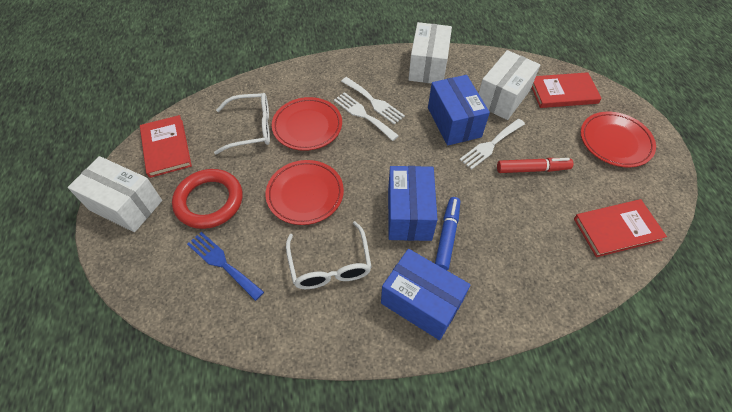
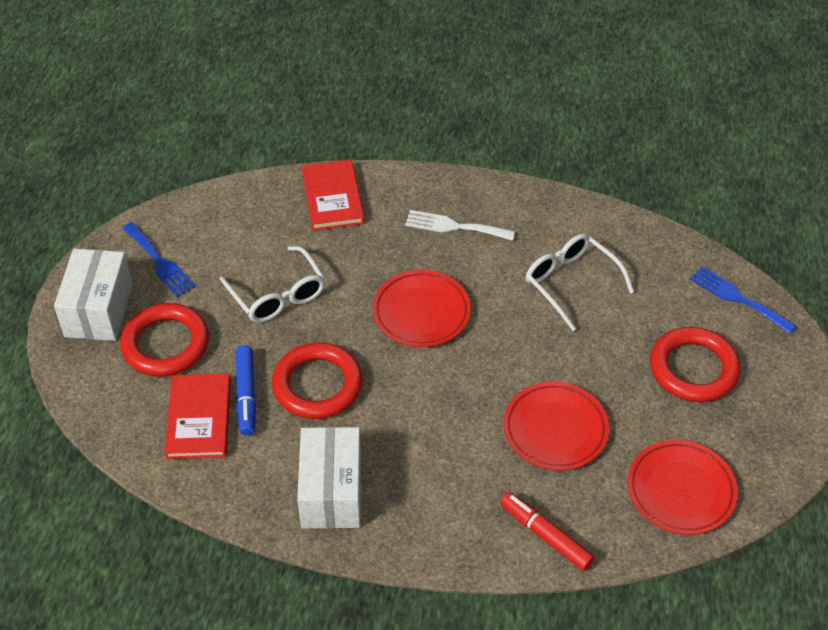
blue box: [381,249,471,340] [388,166,438,241] [428,75,490,146] = 3 -> none = 0
blue fork: [187,232,264,301] = 1 -> [122,222,195,297] [690,266,797,334] = 2
red book: [140,115,192,178] [532,72,602,108] [574,199,667,257] = 3 -> [164,373,231,459] [302,159,364,231] = 2
red ring: [172,169,243,229] = 1 -> [120,303,209,377] [272,342,363,419] [650,327,740,402] = 3
white box: [67,156,162,232] [408,22,452,84] [479,50,540,120] = 3 -> [54,249,133,341] [297,427,361,529] = 2
white fork: [334,92,399,141] [341,77,405,125] [459,119,525,170] = 3 -> [405,210,515,241] = 1

